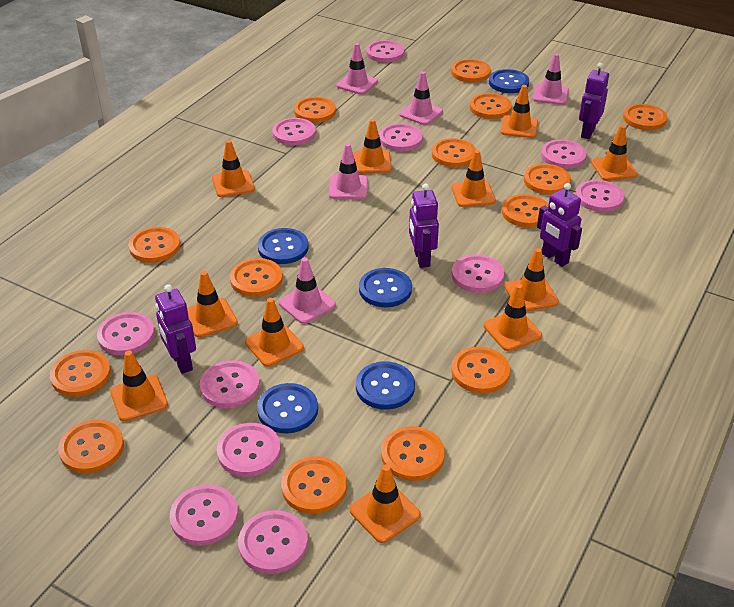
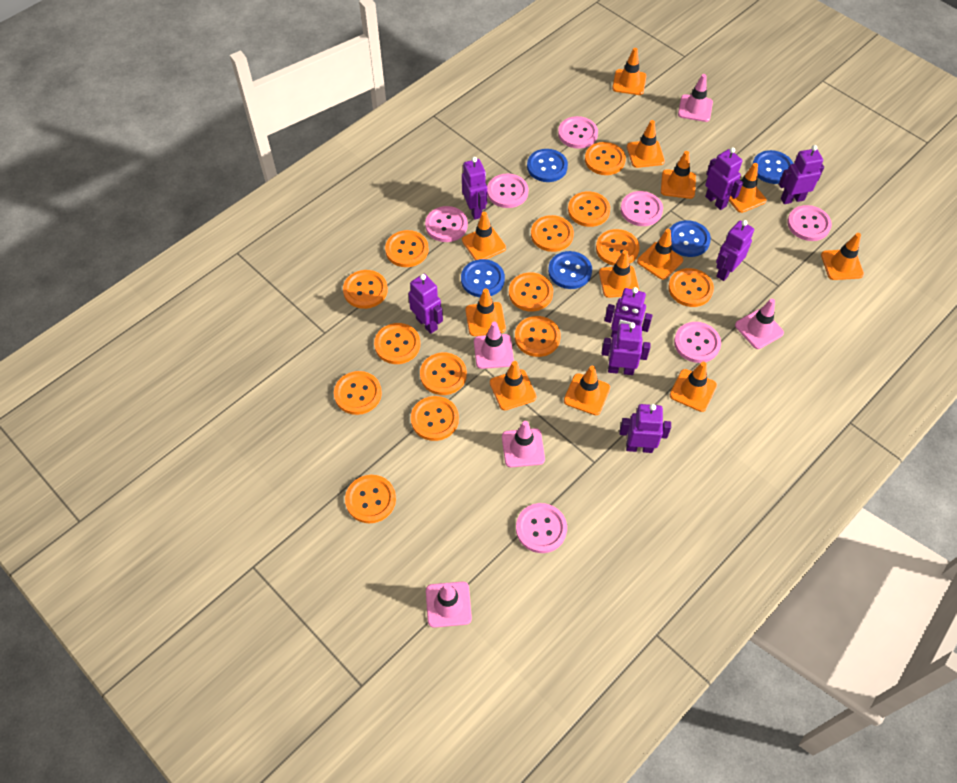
orange traffic cone: [110,350,168,422] [187,271,238,338] [212,140,255,197] [245,298,304,367] [350,464,421,543] [353,119,392,174] [451,150,496,207] [483,284,542,351] [501,85,538,138] [505,248,559,312] [591,125,638,181] = 11 -> [462,212,506,260] [465,288,506,336] [490,361,536,410] [564,366,610,415] [599,250,639,298] [612,48,646,95] [627,120,665,168] [637,229,683,280] [661,151,696,199] [670,362,717,412] [729,163,767,213] [821,233,864,280] = 12
pink button: [97,312,155,355] [170,485,238,546] [200,360,260,408] [217,423,281,477] [238,510,308,574] [272,118,316,145] [366,40,404,62] [379,123,423,151] [452,255,504,293] [541,140,587,169] [576,180,624,212] = 11 -> [425,206,468,242] [487,173,529,208] [516,503,567,553] [558,116,598,149] [620,191,663,226] [674,322,721,363] [787,205,832,241] = 7
purple robot: [155,284,196,374] [409,183,439,268] [537,183,582,267] [579,63,609,139] = 4 -> [408,274,443,334] [462,157,487,220] [602,322,651,375] [605,287,653,338] [620,404,671,453] [705,147,743,210] [716,220,754,281] [779,145,824,204] = 8

